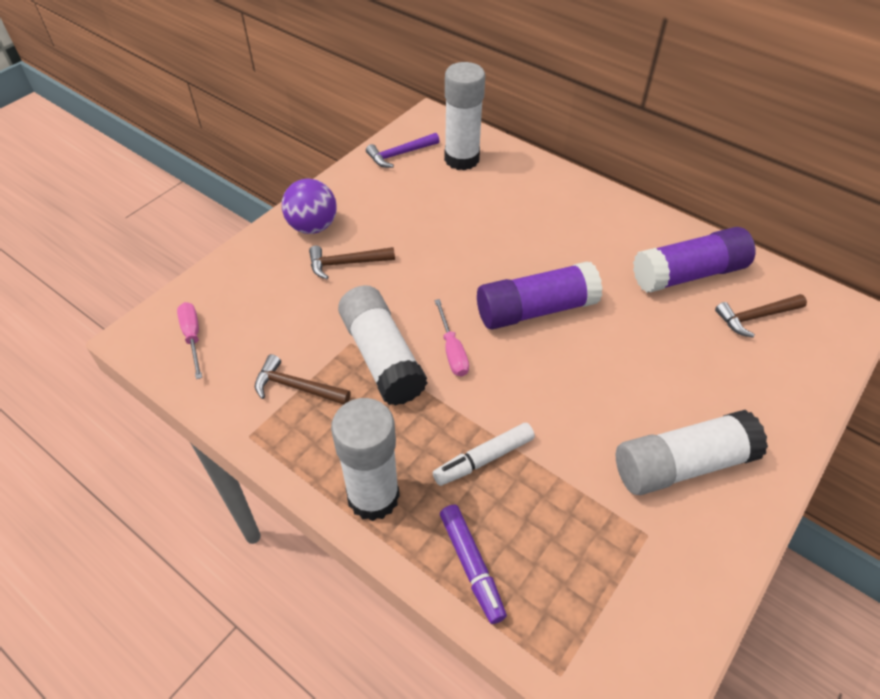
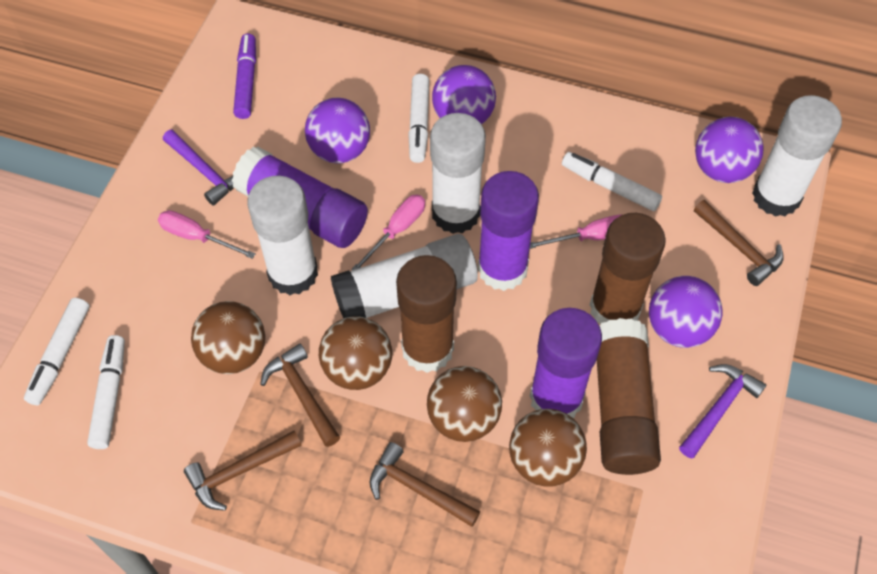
brown ball: none = 0 -> [191,301,265,374] [319,316,392,390] [427,366,502,442] [509,409,587,487] = 4
brown glue stick: none = 0 -> [396,255,457,373] [590,213,666,324] [597,318,661,475] = 3
brown hammer: [255,354,351,405] [309,246,395,279] [715,294,807,338] = 3 -> [184,431,302,511] [260,344,340,447] [370,442,480,527] [694,200,784,286] = 4
pink screwdriver: [177,302,202,379] [434,299,469,376] = 2 -> [158,210,255,259] [351,195,425,270] [530,215,621,249] = 3
purple ball: [282,179,337,234] = 1 -> [305,98,370,164] [432,65,496,124] [649,276,723,348] [695,117,763,183] = 4
purple glue stick: [477,261,603,330] [633,227,756,293] = 2 -> [232,147,368,248] [478,171,539,291] [530,308,602,418] = 3
purple hammer: [366,133,440,168] = 1 -> [163,129,234,206] [679,364,766,459] = 2
white marker: [433,423,535,486] = 1 -> [24,298,89,405] [87,335,125,449] [408,74,429,163] [562,152,662,211] = 4

